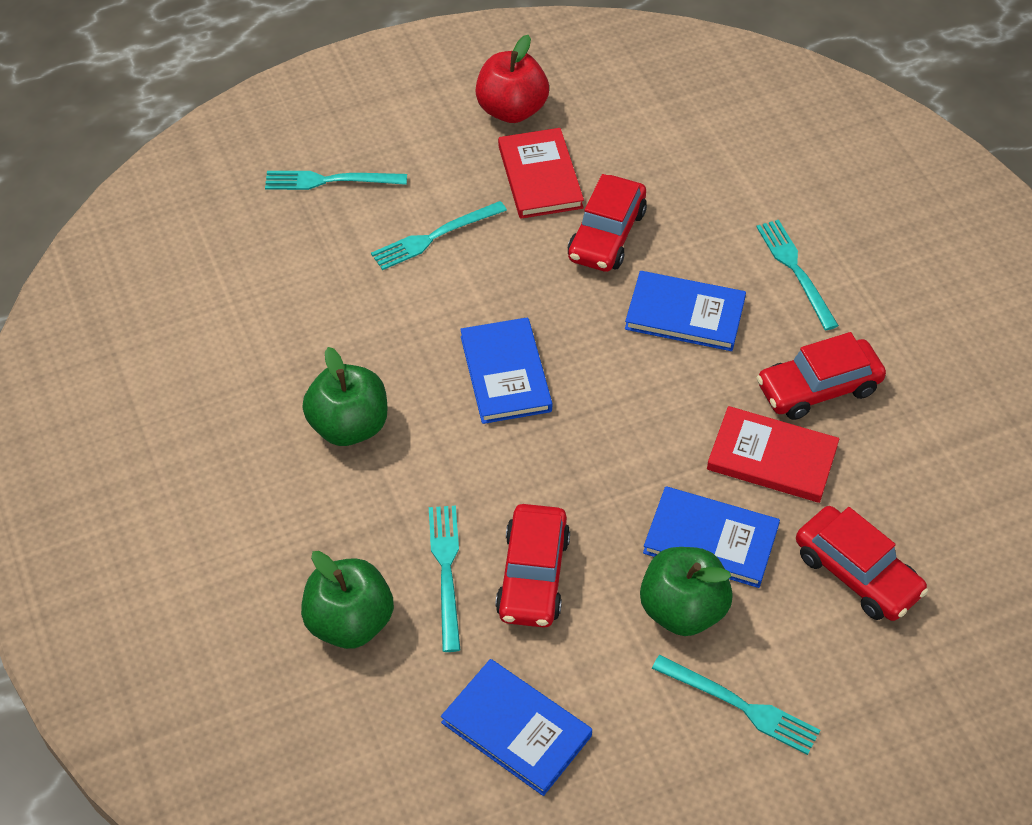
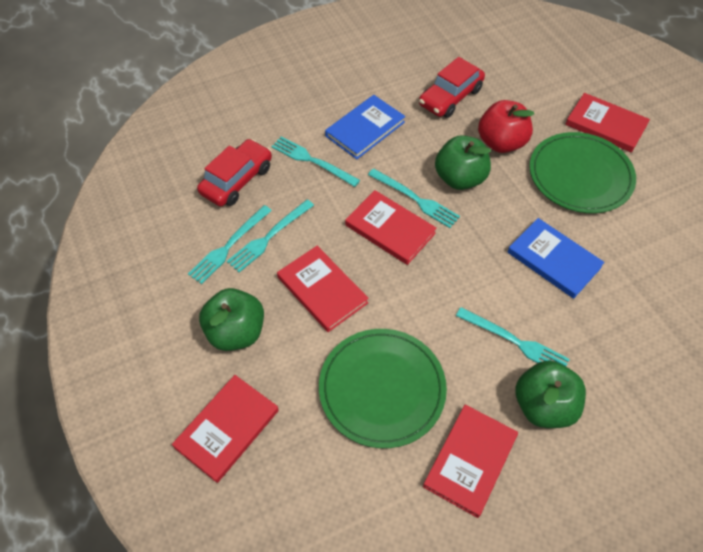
blue book: [441,659,592,796] [460,317,552,424] [625,271,746,351] [643,486,780,588] = 4 -> [325,95,405,159] [508,218,605,299] = 2
green plate: none = 0 -> [319,329,447,448] [529,132,636,213] = 2
red book: [498,128,584,219] [707,406,839,503] = 2 -> [172,375,279,483] [277,246,369,332] [345,190,437,265] [423,405,518,518] [565,93,650,153] = 5
red car: [495,504,570,628] [568,174,647,272] [756,332,886,420] [796,506,928,621] = 4 -> [197,139,272,206] [419,57,485,118] = 2

